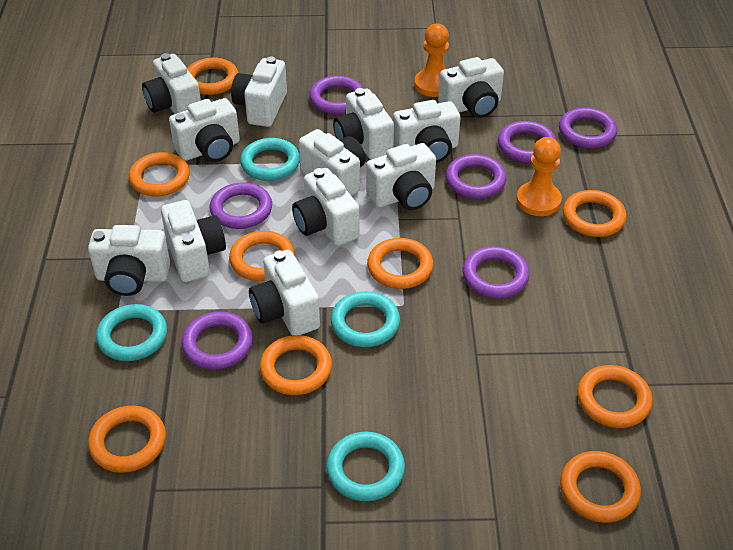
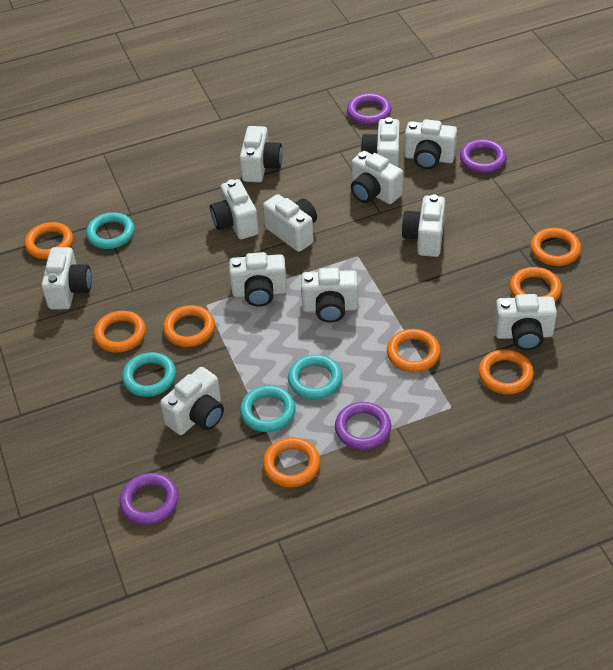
orange pawn: [414,23,449,97] [516,137,562,216] = 2 -> none = 0
orange ring: [88,406,166,473] [129,152,190,196] [187,58,239,95] [229,231,295,281] [260,335,332,395] [367,238,433,289] [560,451,641,523] [563,190,627,237] [577,365,653,428] = 9 -> [24,222,73,259] [94,311,146,353] [163,305,215,347] [263,437,321,487] [387,329,441,373] [478,349,534,394] [510,267,562,301] [530,228,581,266] = 8
purple ring: [182,312,253,370] [210,182,272,229] [309,76,363,114] [445,154,506,199] [463,246,529,298] [498,121,556,163] [559,107,617,148] = 7 -> [120,473,178,525] [335,402,391,450] [347,93,391,125] [460,139,507,173] = 4

